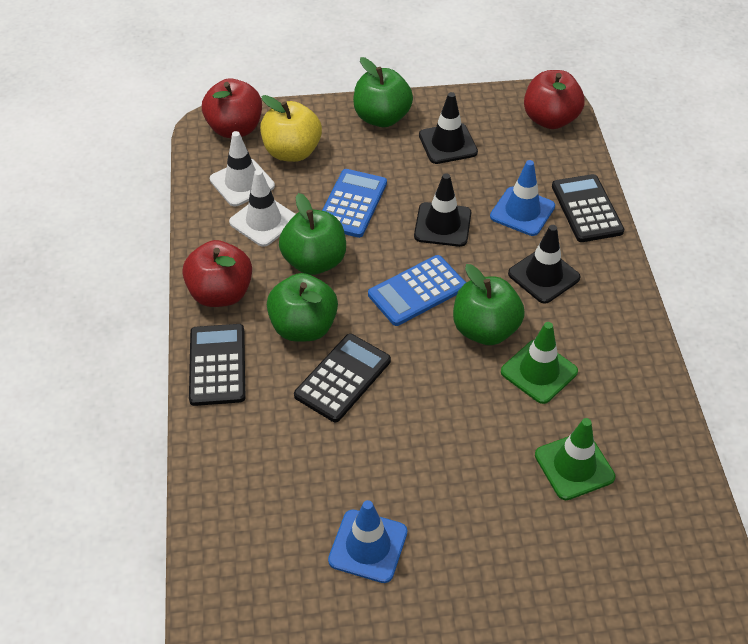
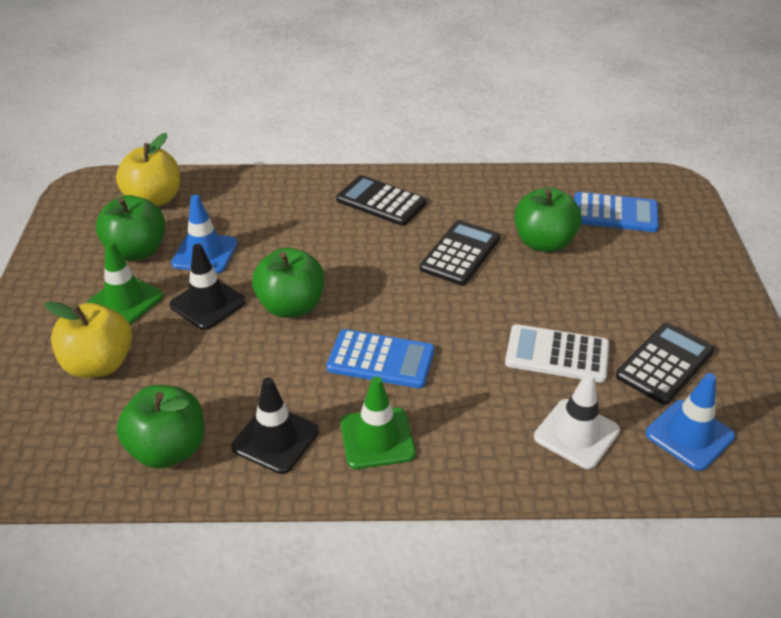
black traffic cone: [414,173,471,247] [419,92,478,164] [508,225,581,304] = 3 -> [169,244,246,330] [231,377,319,474] = 2
red apple: [182,240,252,307] [202,78,262,138] [524,70,584,129] = 3 -> none = 0
white calculator: none = 0 -> [505,324,609,383] = 1
white traffic cone: [210,131,275,206] [229,170,295,247] = 2 -> [534,372,620,469] = 1
yellow apple: [260,95,322,162] = 1 -> [45,302,132,378] [116,133,180,207] = 2

